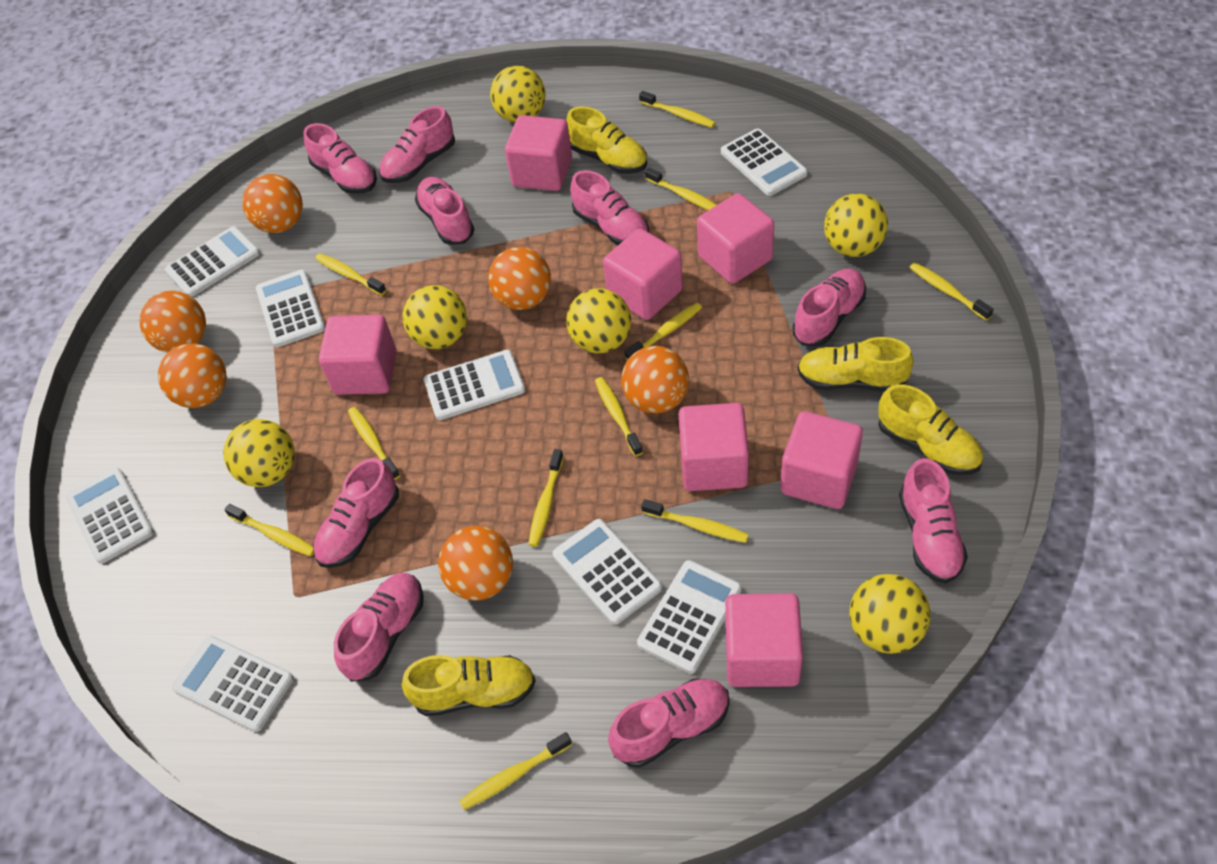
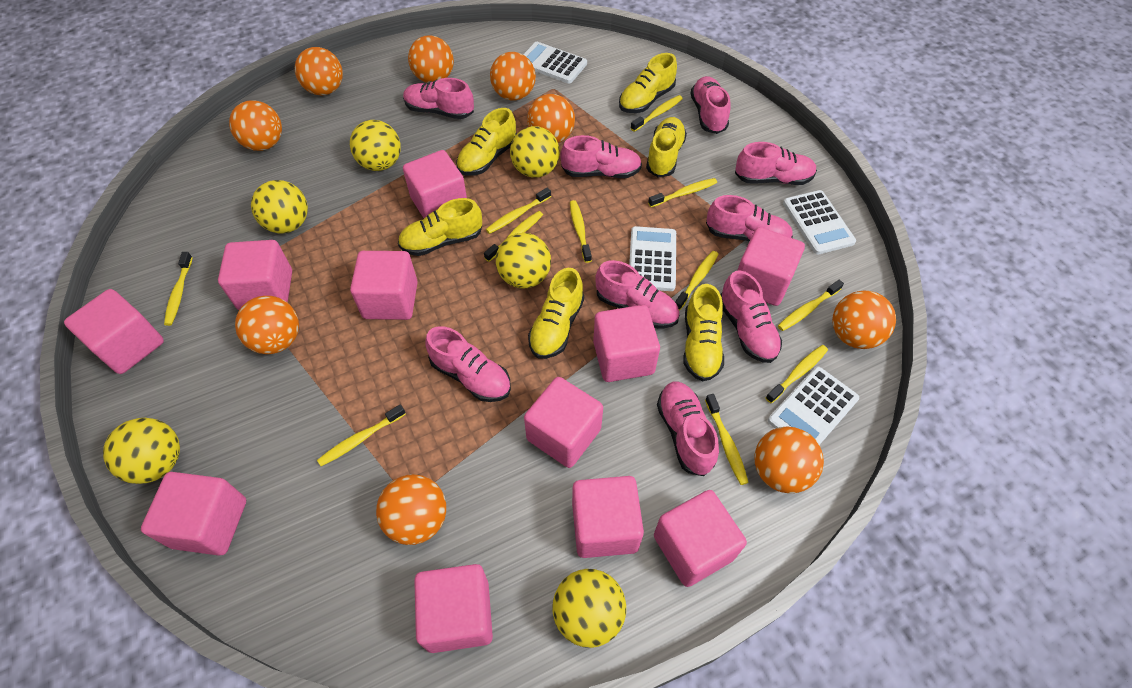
orange ball: [140,291,206,353] [158,343,227,408] [242,174,303,233] [438,526,513,601] [488,247,551,310] [621,346,689,414] = 6 -> [229,100,282,151] [235,296,299,354] [295,47,343,96] [376,474,446,545] [408,35,454,83] [490,52,536,100] [527,94,575,143] [754,426,824,493] [832,291,896,349] = 9
pink cube: [319,315,397,395] [505,115,572,191] [603,228,683,320] [679,403,749,491] [697,193,774,284] [725,593,803,687] [780,411,863,509] = 7 -> [64,289,164,374] [141,472,246,556] [218,240,292,310] [350,251,418,320] [403,150,467,218] [414,564,493,653] [524,377,603,468] [572,476,644,558] [593,305,660,382] [654,490,747,587] [737,227,805,306] = 11
white calculator: [66,467,154,564] [165,226,260,297] [172,636,294,732] [256,270,325,347] [423,350,525,420] [553,519,662,625] [637,560,742,674] [721,128,808,196] = 8 -> [523,42,587,84] [629,226,676,291] [768,367,859,445] [783,190,856,254] = 4
yellow shoe: [402,655,536,716] [566,106,647,174] [797,337,914,392] [878,384,983,475] = 4 -> [398,198,482,256] [457,108,517,176] [528,268,584,359] [619,53,677,113] [646,117,687,177] [683,284,724,382] = 6

